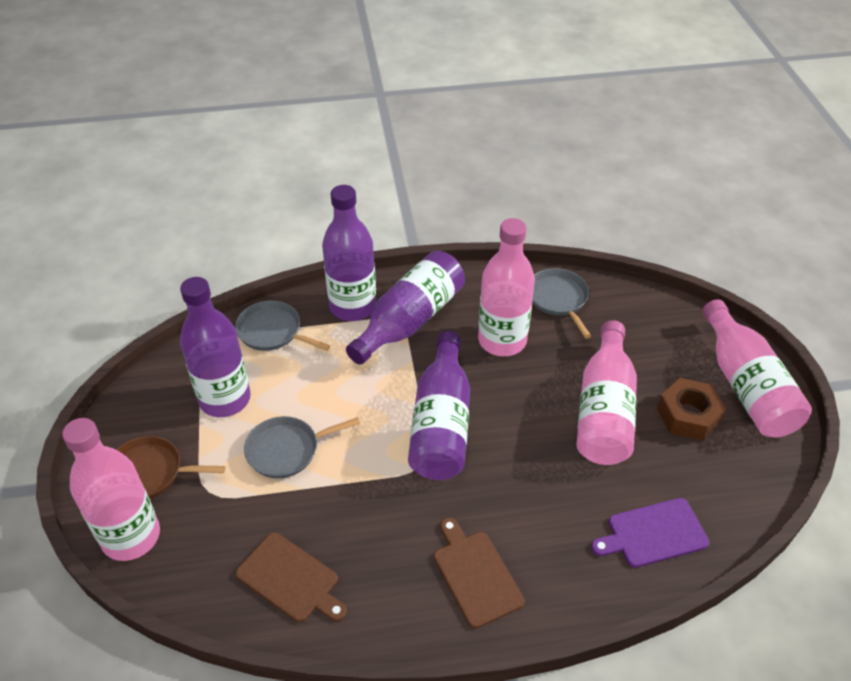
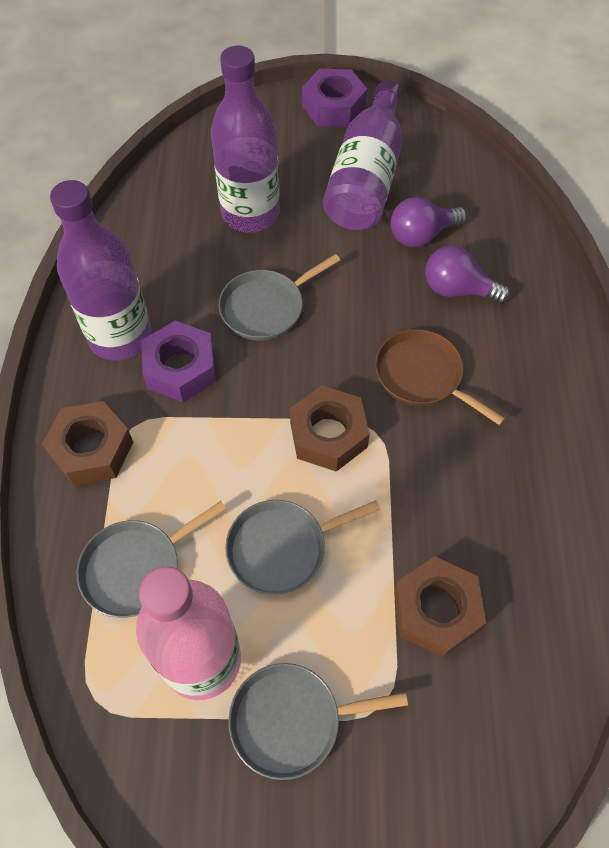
brown cutting board: [236,532,347,622] [434,518,524,629] = 2 -> none = 0
brown nut: [657,378,726,440] = 1 -> [42,401,133,486] [290,385,370,472] [394,556,486,657] = 3
grey pan: [235,301,330,351] [244,416,360,478] [532,268,591,339] = 3 -> [77,501,226,618] [219,254,340,341] [225,500,381,595] [228,663,408,780] = 4
pink bottle: [62,418,160,561] [478,218,535,356] [576,320,637,465] [702,299,812,438] = 4 -> [136,566,241,700] = 1
purple bottle: [180,277,251,417] [322,185,376,321] [346,251,465,365] [408,331,470,480] = 4 -> [50,180,152,361] [211,46,280,233] [323,80,402,230] = 3
purple cutting board: [591,498,709,568] = 1 -> none = 0
purple light bulb: none = 0 -> [391,197,467,247] [425,245,510,304] = 2
purple nut: none = 0 -> [141,321,216,402] [302,69,367,127] = 2

